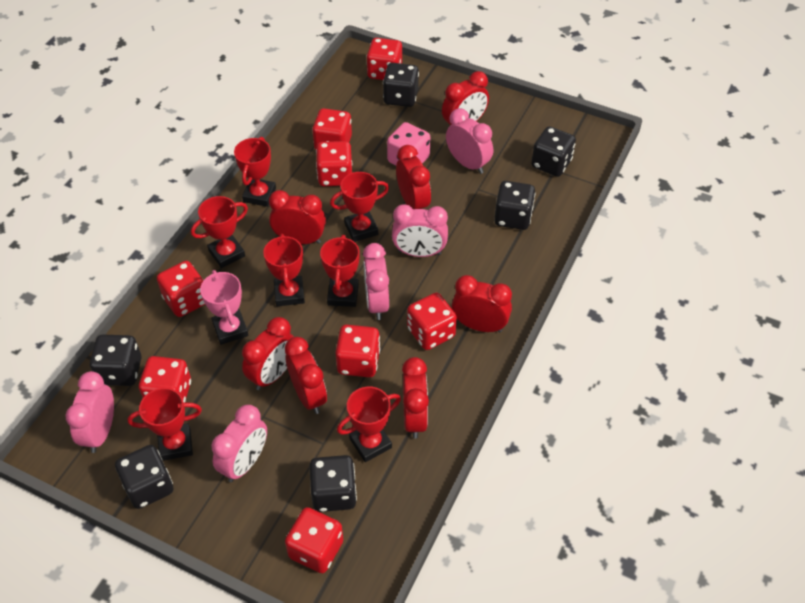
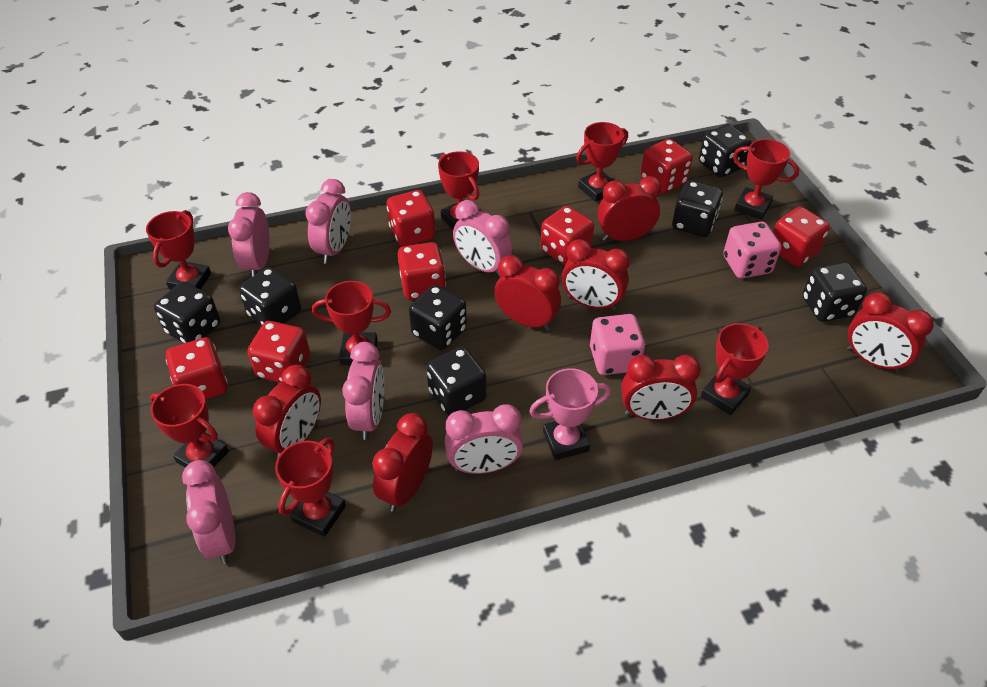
black dice: [90,335,142,386] [115,445,173,509] [310,455,357,512] [383,63,419,107] [494,181,535,230] [531,126,576,177] = 6 -> [154,282,220,343] [239,267,301,325] [409,285,467,350] [426,347,486,416] [672,181,723,237] [699,124,752,177] [802,262,867,322] = 7
pink clock: [66,371,114,453] [211,405,267,482] [363,243,389,320] [392,204,448,257] [446,108,493,174] = 5 -> [182,460,236,564] [228,192,270,277] [305,179,351,264] [342,342,384,440] [445,404,523,474] [453,200,513,277] = 6
pink dice: [387,122,430,165] = 1 -> [590,314,645,375] [723,222,781,279] = 2
red dice: [139,356,191,403] [157,261,205,317] [285,507,343,573] [312,108,352,150] [316,141,352,186] [335,325,380,377] [366,38,402,80] [407,293,457,350] = 8 -> [166,337,228,399] [248,321,310,383] [387,190,435,247] [398,242,446,300] [541,206,594,265] [640,139,693,194] [773,206,830,267] = 7
red trophy: [127,388,202,461] [191,196,248,268] [234,137,276,207] [263,234,305,306] [320,235,360,307] [330,172,389,242] [337,387,401,462] = 7 -> [146,210,211,290] [150,384,229,467] [275,438,346,537] [312,281,391,365] [438,151,479,229] [576,122,628,202] [701,323,769,415] [733,139,799,220] = 8

